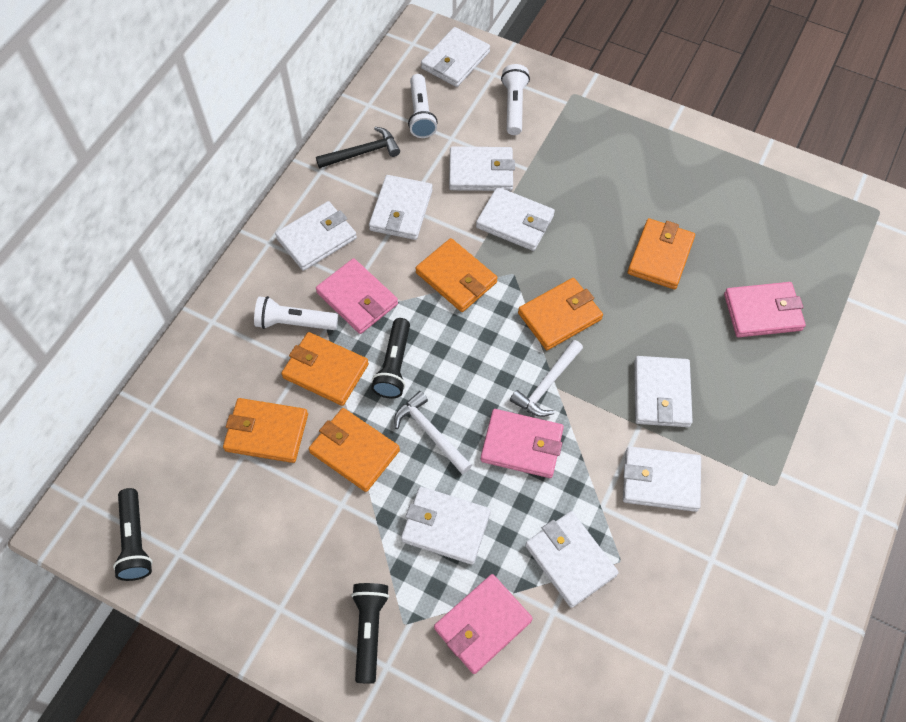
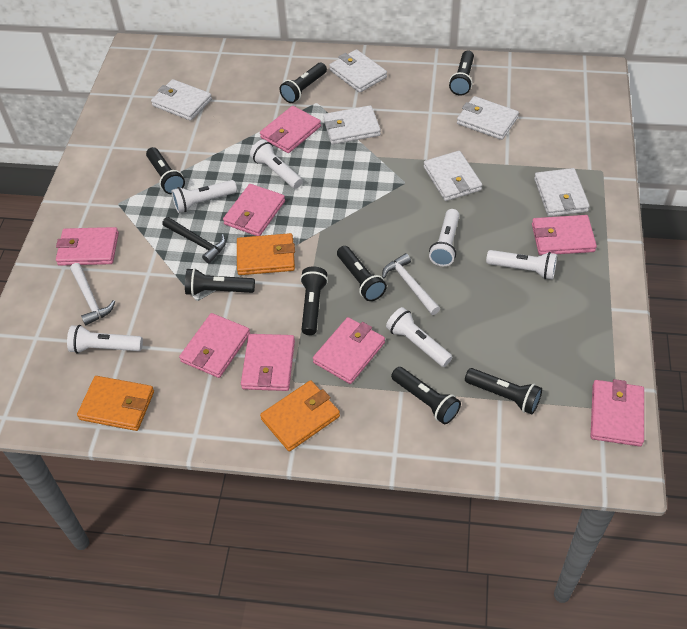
black flashlight: [113,488,153,581] [351,583,389,684] [371,318,410,398] = 3 -> [146,147,185,194] [185,268,255,296] [279,63,327,103] [300,266,328,335] [337,246,387,301] [391,367,461,424] [449,50,474,96] [465,368,542,414] = 8
orange wallet: [223,398,308,463] [281,332,369,406] [309,408,400,492] [416,238,498,312] [518,278,603,350] [628,218,695,289] = 6 -> [77,376,154,431] [237,233,295,275] [260,380,340,451] = 3
pink wallet: [316,258,398,334] [434,574,533,674] [480,409,564,478] [724,282,806,337] = 4 -> [56,227,119,266] [179,313,250,378] [223,184,285,236] [241,334,295,391] [260,106,321,153] [313,317,385,384] [532,215,597,255] [591,379,644,446] = 8
white flashlight: [254,296,338,330] [408,74,438,138] [501,64,530,135] = 3 -> [67,325,143,354] [172,180,237,213] [250,139,303,189] [386,307,452,367] [429,209,459,266] [486,250,557,279] = 6
white wallet: [275,201,357,271] [369,175,433,240] [401,487,491,565] [421,27,490,87] [449,147,515,191] [476,187,555,251] [525,511,619,608] [623,446,701,512] [634,356,693,427] = 9 -> [151,79,212,121] [323,105,381,144] [329,49,387,93] [424,151,482,201] [457,96,519,140] [534,168,590,217] = 6

